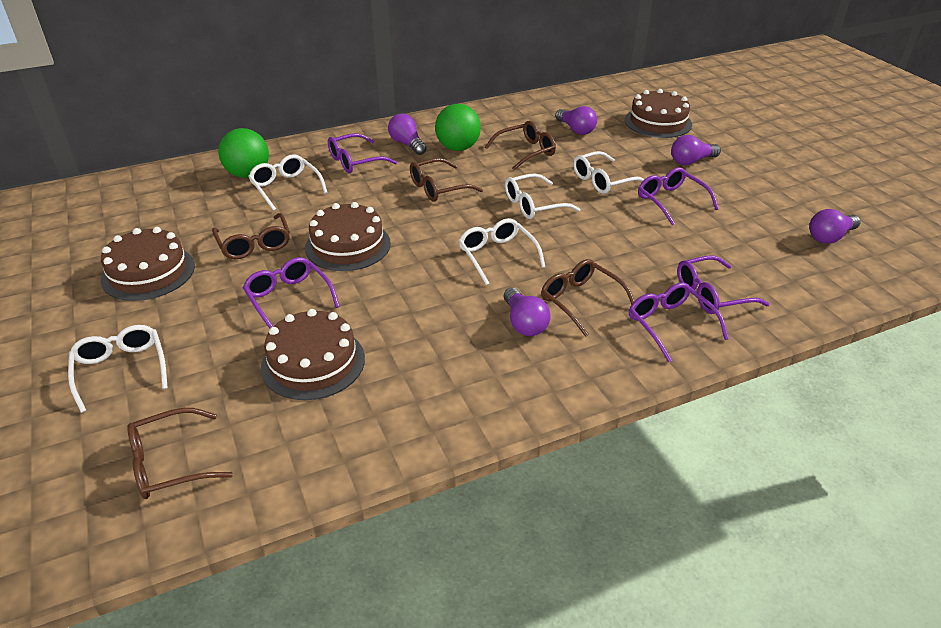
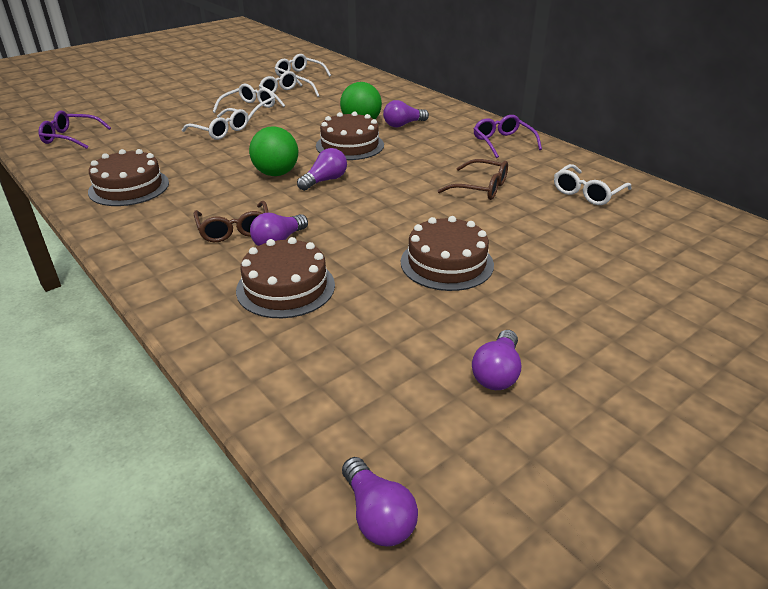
brown glasses: [127,408,233,499] [212,213,290,259] [410,158,483,202] [485,121,556,170] [541,259,634,337] = 5 -> [194,201,269,242] [438,159,508,200] = 2
purple glasses: [243,257,340,329] [328,133,397,173] [629,282,729,362] [638,167,719,225] [677,255,769,314] = 5 -> [39,111,111,149] [474,115,542,158] = 2

